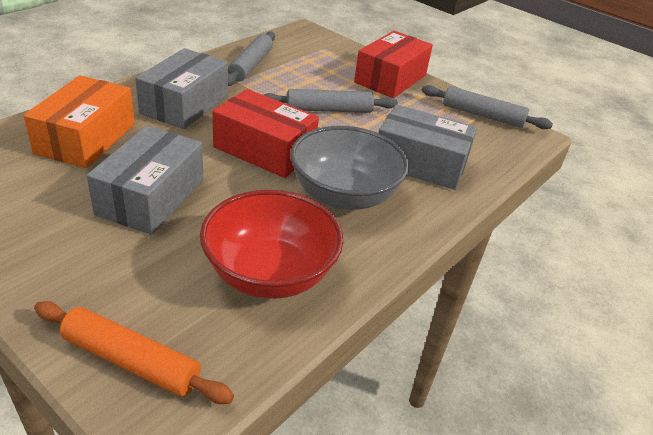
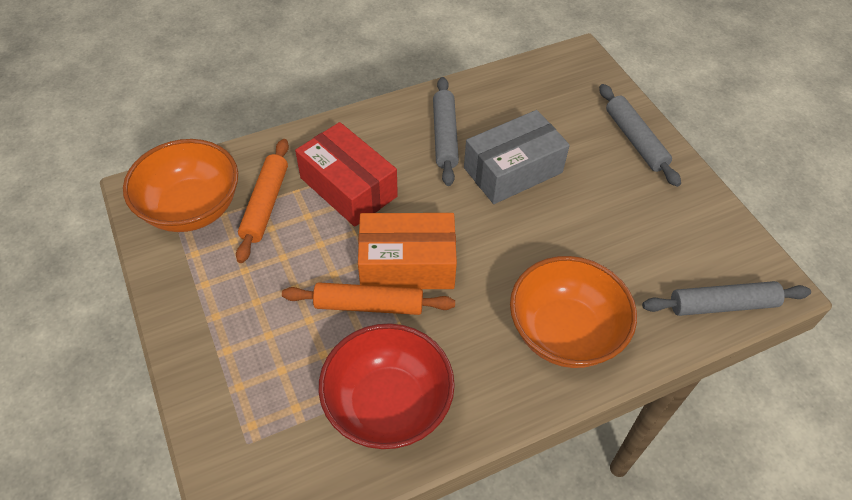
grey bowl: [290,126,409,210] = 1 -> none = 0
grey box: [87,126,204,235] [135,48,228,129] [379,104,477,190] = 3 -> [464,110,570,204] = 1
orange bowl: none = 0 -> [123,139,238,232] [510,256,637,368] = 2
orange rolling pin: [34,301,234,404] = 1 -> [236,139,289,263] [282,282,455,315] = 2
red box: [212,89,319,178] [354,31,433,98] = 2 -> [295,122,398,227] = 1

